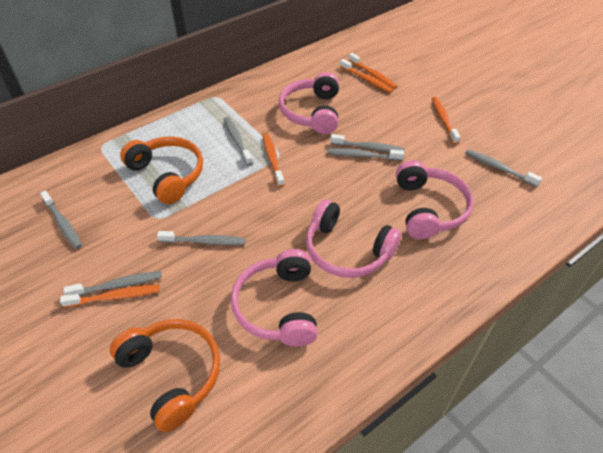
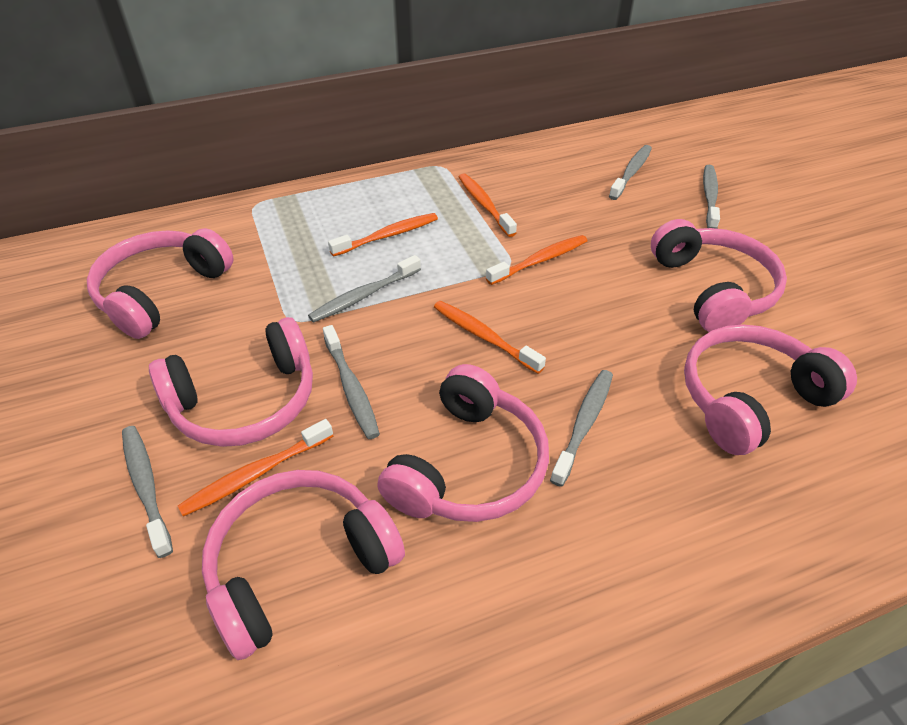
grey toothbrush: [40,191,82,249] [64,271,162,296] [157,231,245,245] [224,117,253,165] [327,148,404,161] [331,134,405,152] [465,149,542,187] = 7 -> [122,426,173,558] [308,255,421,323] [323,325,380,439] [550,370,613,487] [609,145,652,200] [703,165,720,229] = 6
orange headphones: [110,319,220,432] [120,137,203,204] = 2 -> none = 0
pink headphones: [231,249,318,346] [279,72,339,134] [306,199,401,278] [396,160,474,239] = 4 -> [87,228,234,339] [149,317,313,447] [202,470,405,660] [377,364,549,522] [651,219,787,332] [684,324,857,455] = 6

